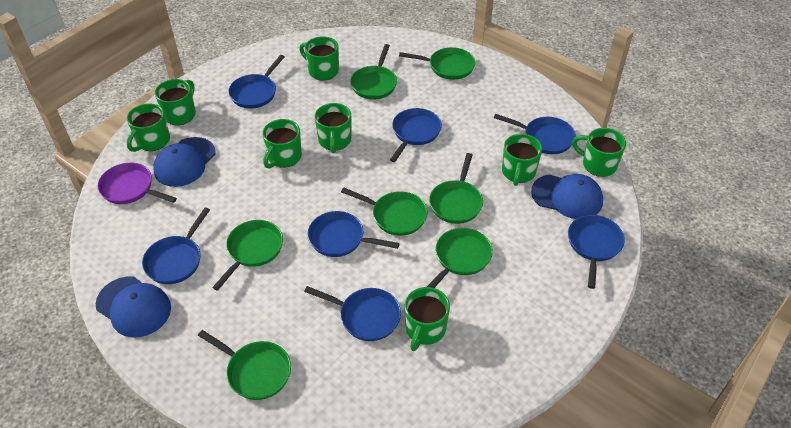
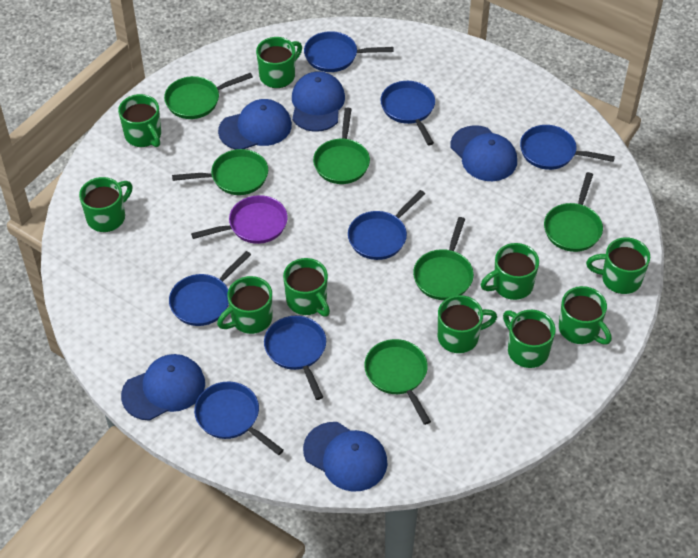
blue cap: [96,276,171,338] [153,137,216,187] [531,174,603,219] = 3 -> [121,354,205,421] [218,99,292,150] [292,71,345,132] [303,422,388,492] [450,125,517,181] = 5
green mug: [127,104,170,152] [155,79,196,125] [262,119,302,169] [299,36,339,81] [315,103,351,153] [405,287,450,351] [502,134,542,186] [572,128,626,177] = 8 -> [79,177,132,232] [118,94,161,147] [217,276,272,334] [256,37,302,88] [283,258,330,316] [438,295,497,353] [481,243,539,300] [503,310,556,368] [559,286,612,344] [586,237,650,294] = 10
green pan: [198,330,291,400] [212,220,283,291] [341,187,428,236] [350,44,397,100] [399,47,475,80] [427,228,493,288] [429,153,483,224] = 7 -> [164,73,253,119] [172,149,268,195] [313,108,370,184] [364,339,431,425] [413,217,474,300] [544,172,603,252] = 6

